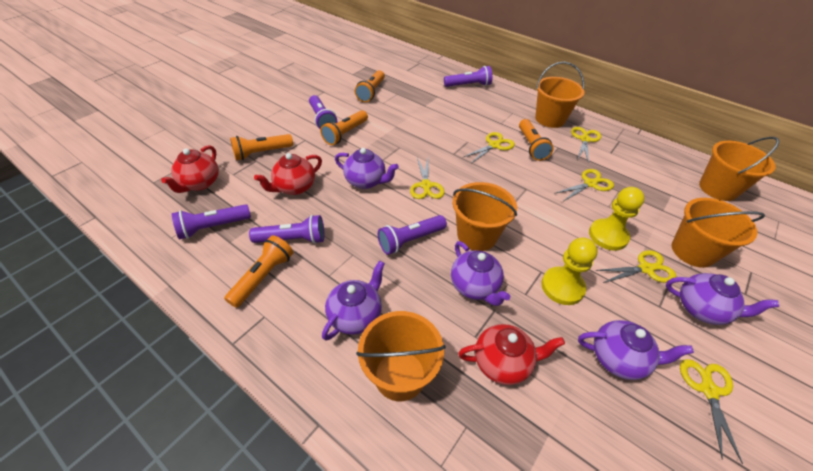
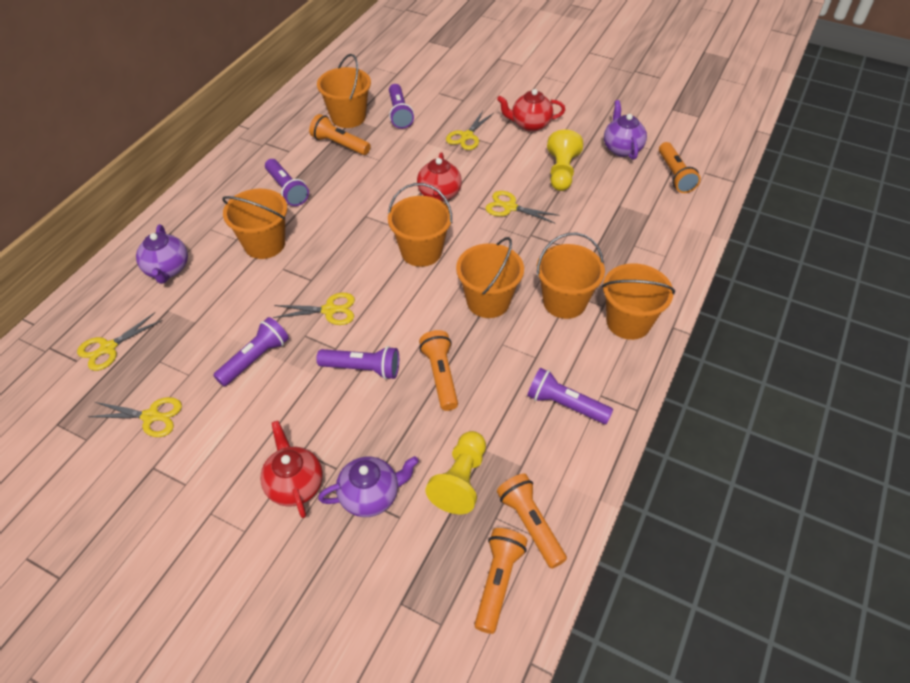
orange bucket: [356,311,446,401] [453,182,517,251] [535,62,585,128] [672,198,765,268] [699,137,780,201] = 5 -> [222,189,287,259] [317,54,371,128] [388,183,452,267] [456,237,524,318] [537,233,605,319] [602,263,675,340] = 6
purple teapot: [322,261,385,341] [335,148,399,189] [451,241,510,306] [578,320,694,380] [666,273,779,325] = 5 -> [136,224,188,284] [318,456,419,517] [604,100,647,160] = 3
yellow scissors: [410,158,445,199] [464,132,515,163] [554,169,614,201] [571,127,601,163] [596,250,676,283] [680,359,743,464] = 6 -> [77,312,163,371] [88,397,182,437] [273,293,355,325] [446,111,494,150] [486,191,559,223] = 5

